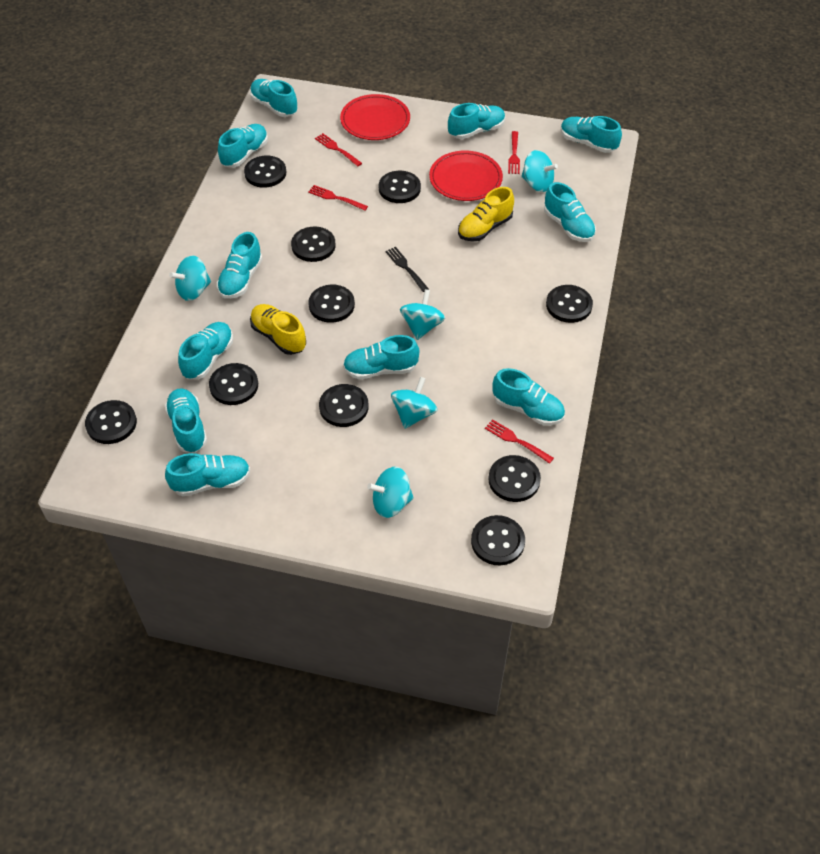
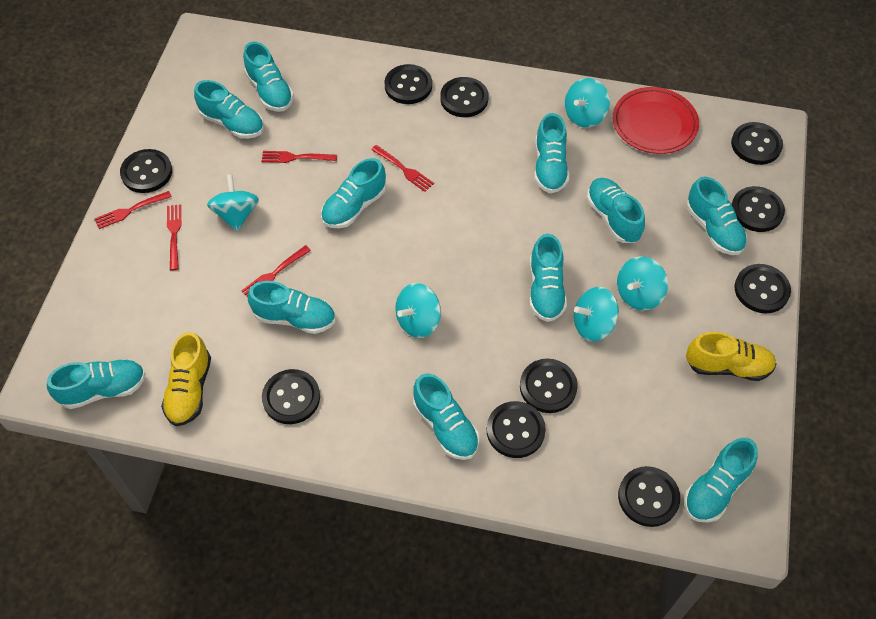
black fork: [385,247,429,292] = 1 -> none = 0
red fork: [308,185,368,211] [315,133,362,167] [485,419,554,464] [508,131,520,174] = 4 -> [94,191,172,229] [167,204,182,270] [241,245,311,297] [261,151,337,163] [371,145,434,192] = 5
red plate: [340,94,410,140] [429,151,503,201] = 2 -> [613,87,699,154] = 1

